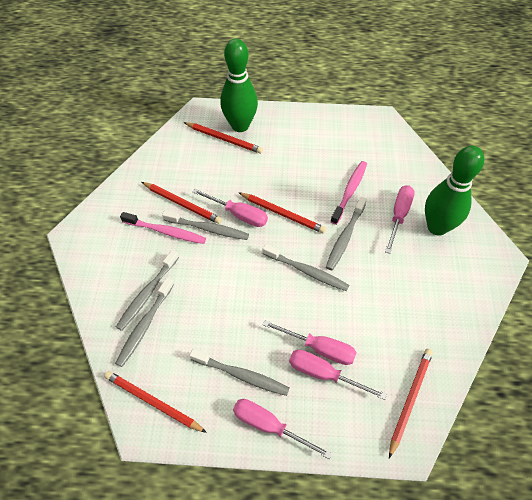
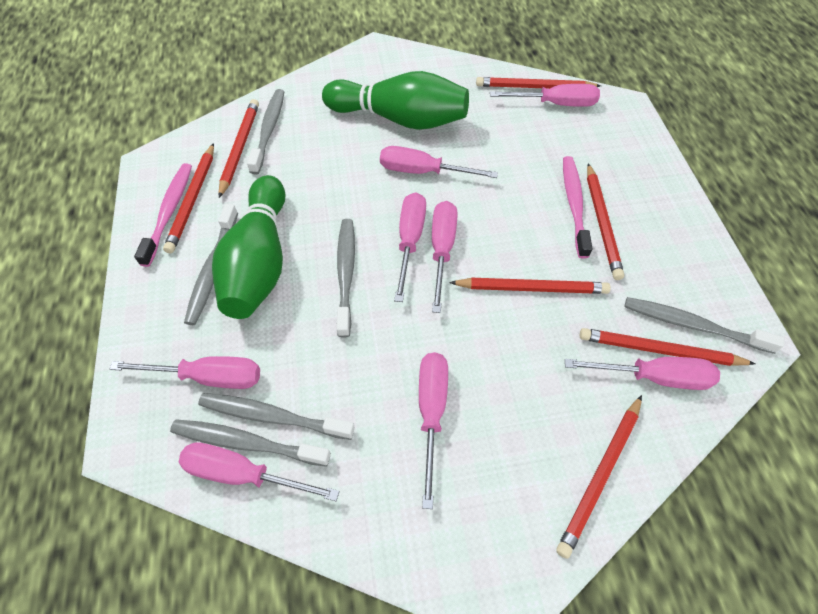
pink screwdriver: [193,189,268,227] [233,399,332,459] [263,320,357,365] [289,350,387,400] [385,185,415,254] = 5 -> [110,356,260,389] [178,442,340,501] [380,146,498,178] [394,192,426,302] [419,352,448,509] [432,201,457,313] [490,84,600,107] [565,357,720,390] = 8
red pencil: [104,371,207,433] [142,182,222,224] [184,122,263,154] [238,192,326,234] [389,349,433,458] = 5 -> [163,143,214,253] [218,99,259,198] [449,278,611,294] [476,77,601,89] [556,395,642,559] [580,328,755,366] [587,163,624,280] = 7

